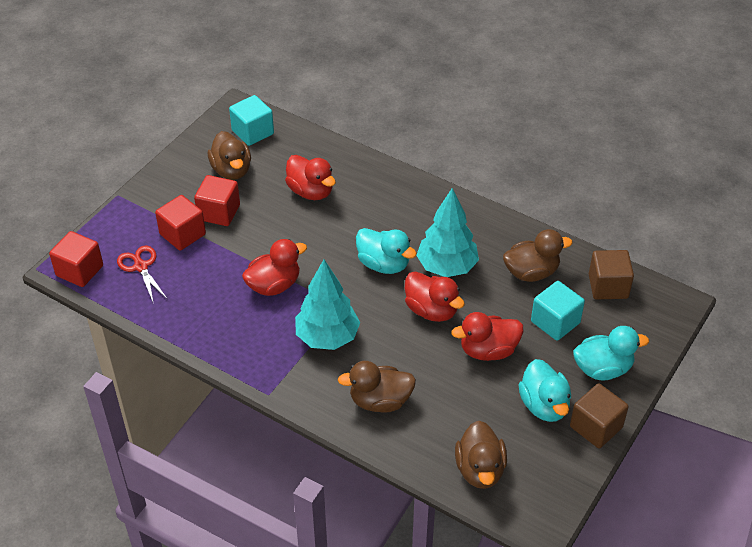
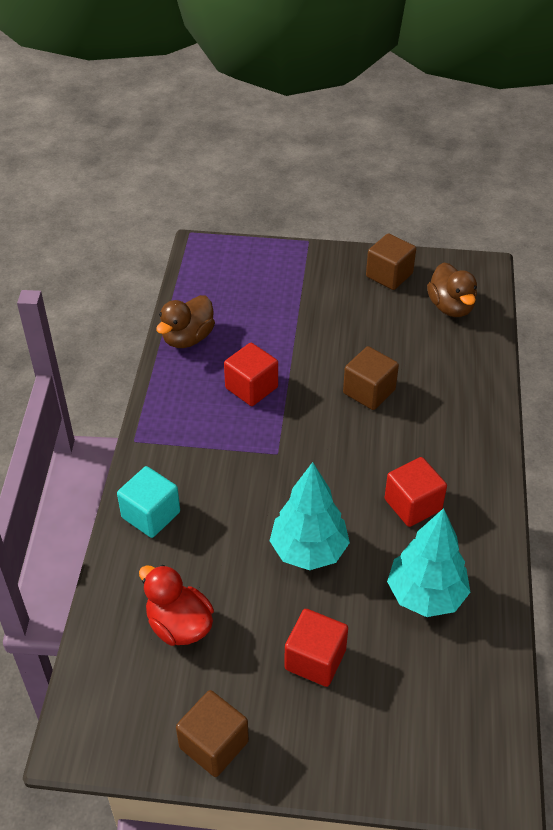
brown cube: [570,383,629,448] [589,250,634,300] = 2 -> [176,690,249,777] [343,346,399,410] [366,233,416,290] = 3
brown duck: [208,131,251,180] [338,361,416,413] [455,421,507,489] [503,229,573,282] = 4 -> [156,295,215,348] [427,262,477,317] = 2
red duck: [242,239,307,296] [285,155,336,200] [405,271,465,322] [451,312,523,361] = 4 -> [139,565,214,646] = 1
red scissors: [117,246,167,302] = 1 -> none = 0
turquoise cube: [229,95,274,146] [531,281,585,341] = 2 -> [117,466,180,538] = 1
turquoise duck: [356,228,417,274] [518,359,571,422] [573,326,649,380] = 3 -> none = 0

